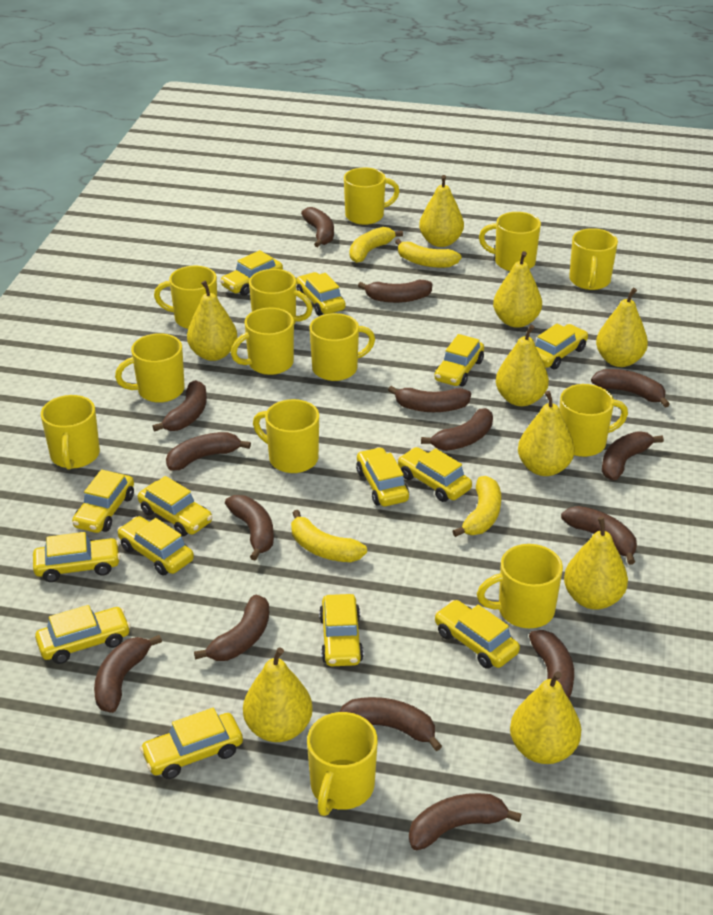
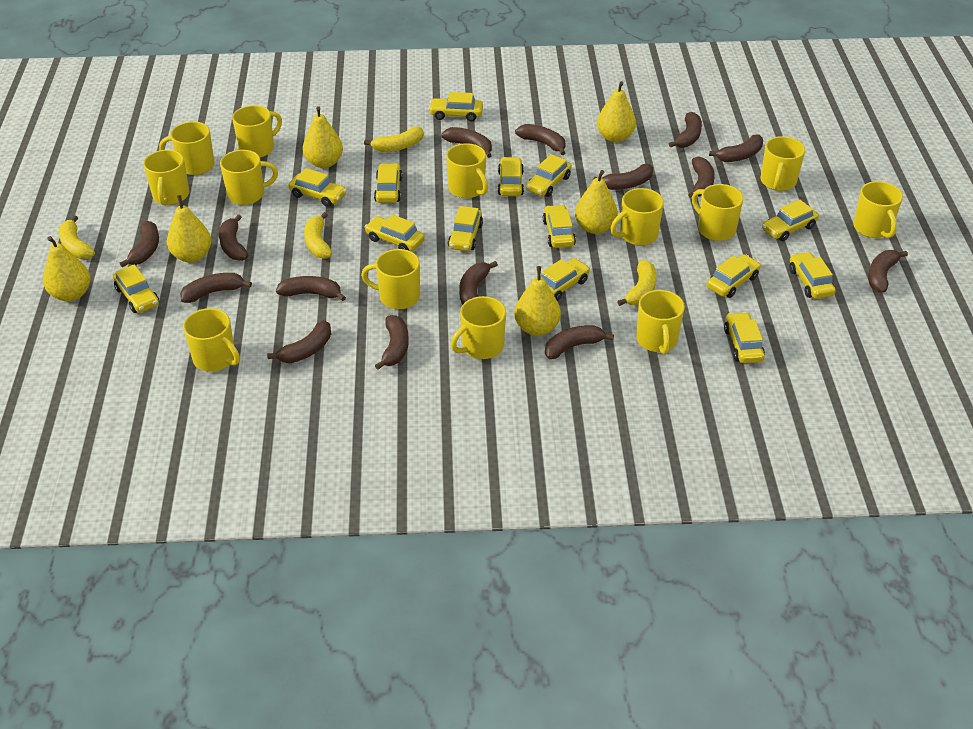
yellow pear: [187,280,238,361] [243,647,313,742] [419,175,464,247] [493,251,542,328] [496,325,549,406] [510,671,581,764] [518,391,575,476] [564,517,628,610] [596,288,648,367] = 9 -> [43,236,90,301] [167,195,212,262] [303,106,343,168] [514,266,561,336] [575,170,618,234] [597,81,636,142] = 6

